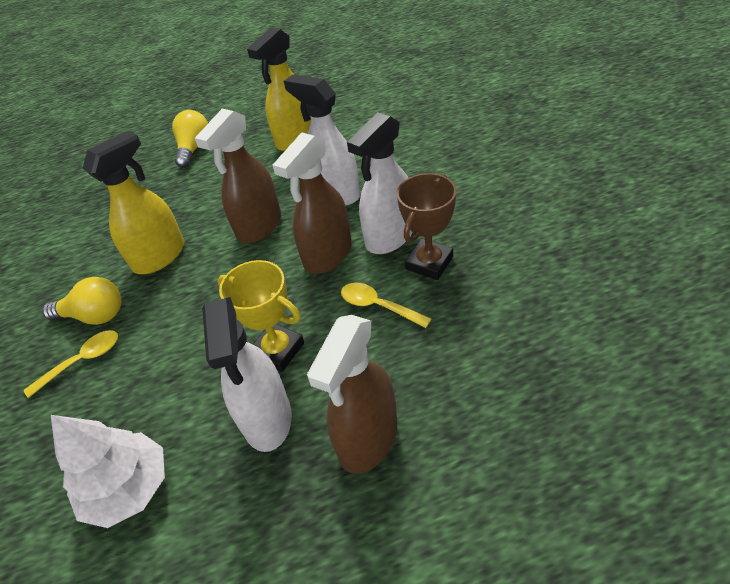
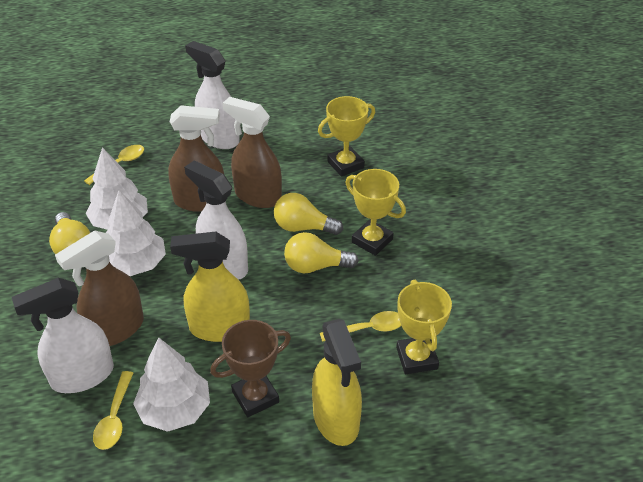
white tree: [51,415,165,528] = 1 -> [86,147,148,230] [106,190,166,276] [133,337,210,432] = 3
yellow light bulb: [42,277,121,325] [172,110,208,168] = 2 -> [49,212,90,254] [274,193,343,235] [284,232,359,273] = 3
yellow spoon: [24,330,118,398] [341,283,431,328] = 2 -> [84,145,144,185] [93,371,133,450] [320,311,401,342] = 3
yellow trophy: [217,260,304,372] = 1 -> [318,96,375,177] [345,169,406,256] [396,280,452,374] = 3

